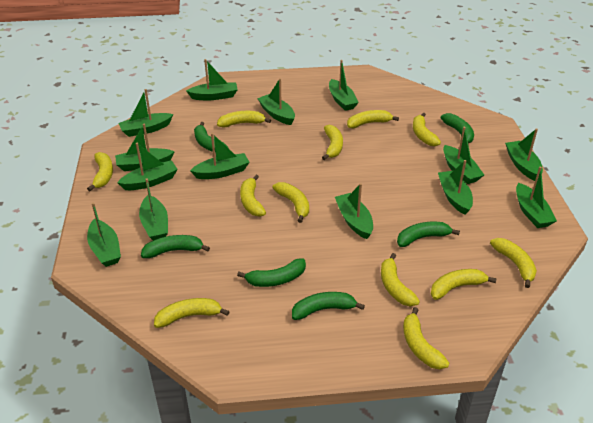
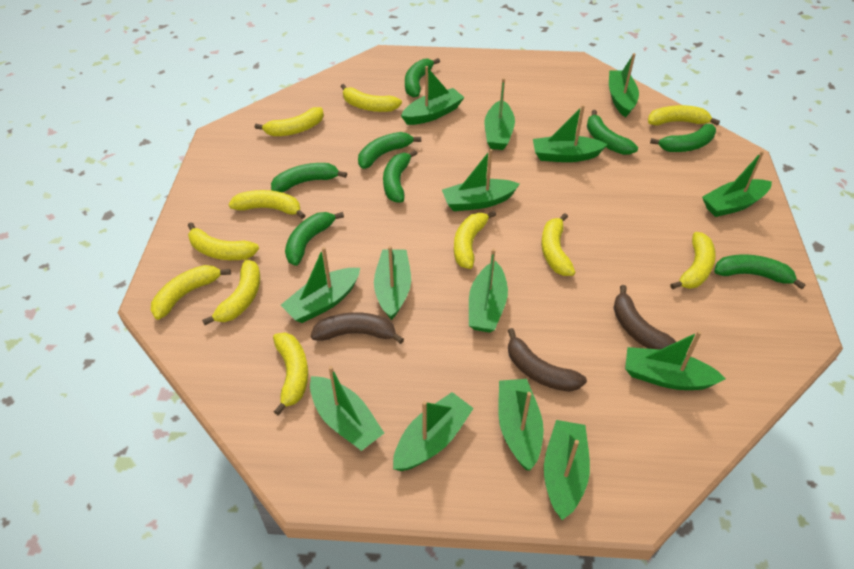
brown banana: none = 0 -> [311,312,404,344] [508,328,587,392] [614,285,676,350] = 3
green banana: [141,235,210,258] [194,122,228,153] [237,258,306,287] [292,292,365,320] [397,222,460,247] [441,113,474,143] = 6 -> [271,163,347,192] [285,212,344,266] [358,132,421,169] [383,150,418,203] [405,58,440,97] [587,110,638,155] [650,124,716,152] [714,254,806,290] = 8
yellow banana: [87,152,113,191] [154,298,230,328] [217,111,271,128] [240,175,266,217] [272,182,309,223] [322,125,343,160] [347,110,399,128] [381,253,420,306] [403,307,449,369] [413,112,441,146] [431,269,497,300] [490,238,537,288] = 12 -> [151,265,231,320] [188,222,259,260] [202,259,260,325] [228,190,306,219] [255,107,324,136] [273,332,308,416] [340,84,402,112] [454,211,496,269] [541,213,575,276] [648,105,720,126] [670,232,716,289] = 11

